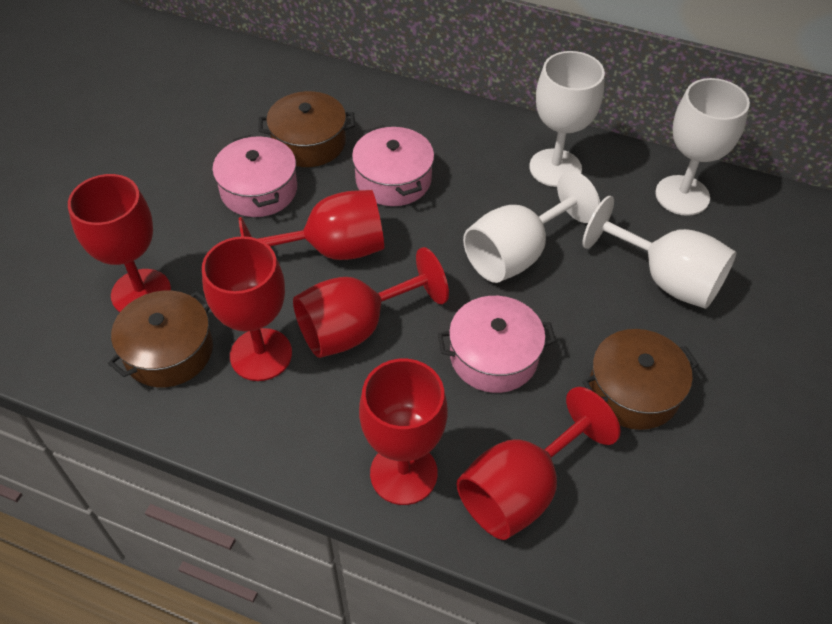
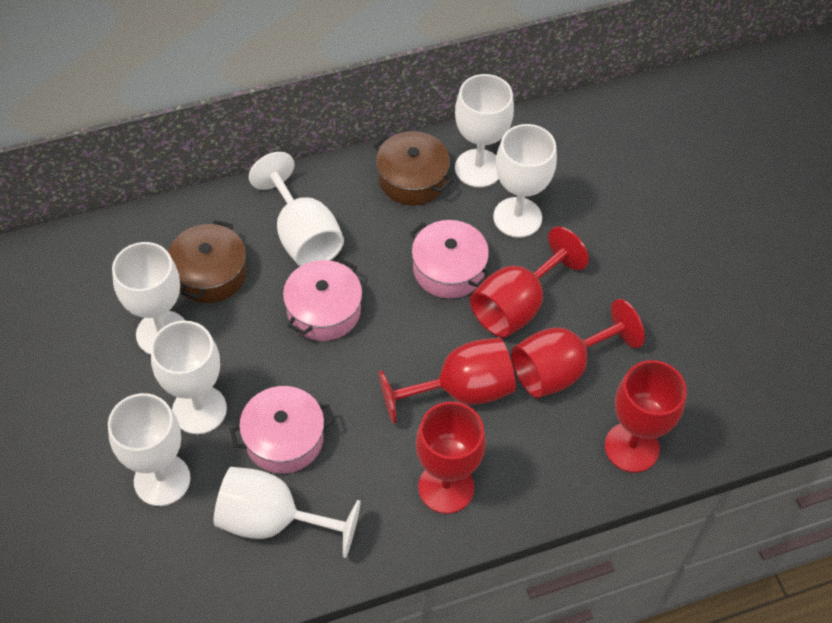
brown pot: [108,290,213,387] [258,91,355,167] [582,329,699,430] = 3 -> [168,220,247,303] [374,131,453,205] = 2
red goblet: [68,174,171,312] [202,236,292,381] [239,190,384,260] [293,247,449,358] [359,359,448,505] [457,387,620,540] = 6 -> [379,337,516,424] [416,401,486,514] [470,226,589,338] [511,299,645,398] [605,360,687,473] = 5
white goblet: [463,171,600,283] [529,51,605,187] [582,196,736,309] [655,78,750,216] = 4 -> [108,393,191,506] [112,242,185,355] [151,321,227,434] [214,467,361,558] [249,152,344,266] [455,74,514,187] [493,124,557,238] = 7

